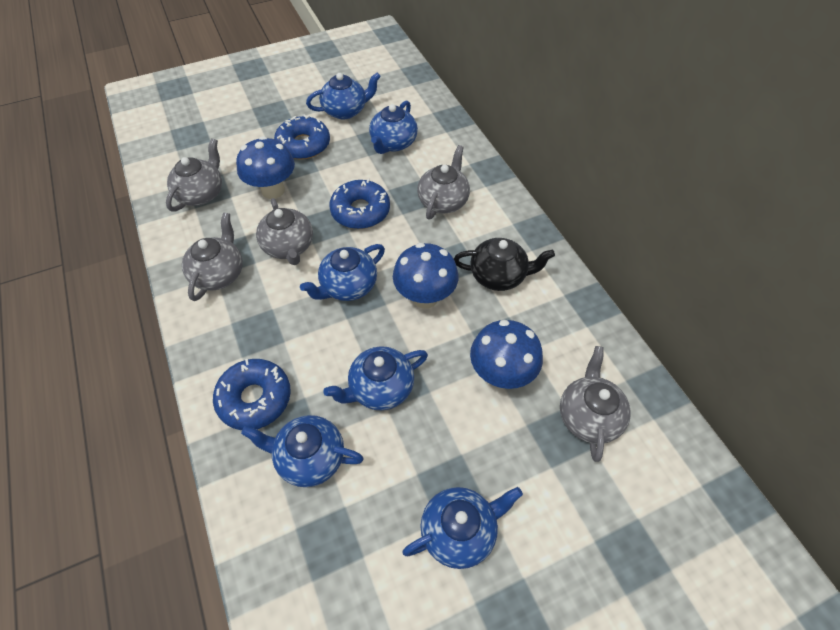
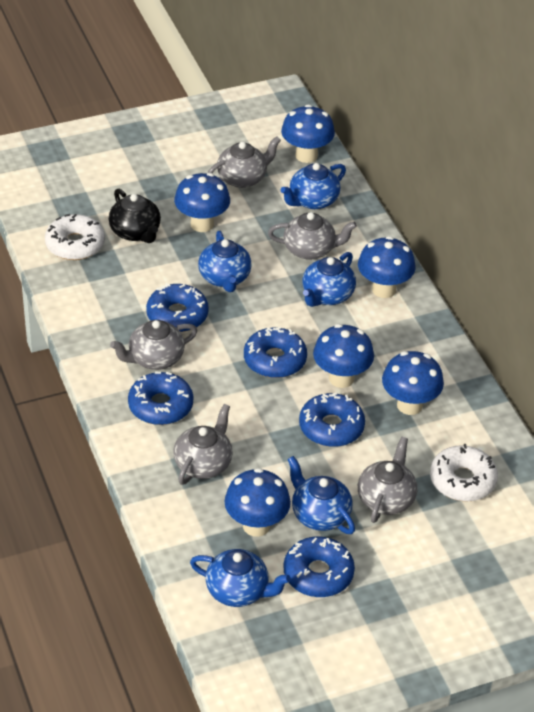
blue donut: [213,359,291,430] [274,115,330,160] [329,179,390,229] = 3 -> [128,372,193,425] [146,283,209,332] [244,327,307,378] [284,536,355,597] [299,393,365,447] = 5
blue mushroom: [236,136,295,199] [393,243,459,309] [470,320,543,389] = 3 -> [174,173,230,232] [224,468,291,537] [281,104,335,163] [313,324,374,388] [358,236,416,298] [382,351,444,415] = 6
blue teapot: [241,415,364,487] [300,244,385,301] [306,72,381,119] [323,346,428,410] [369,100,418,154] [402,487,523,569] = 6 -> [190,549,291,607] [198,231,252,292] [281,163,346,209] [287,456,355,534] [302,252,356,307] = 5
white donut: none = 0 -> [45,214,105,260] [430,444,498,502] = 2

